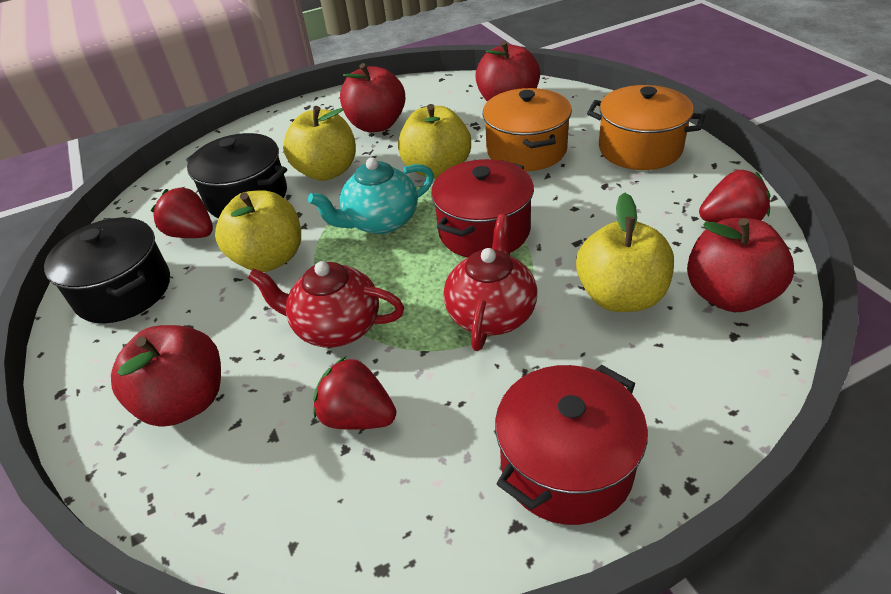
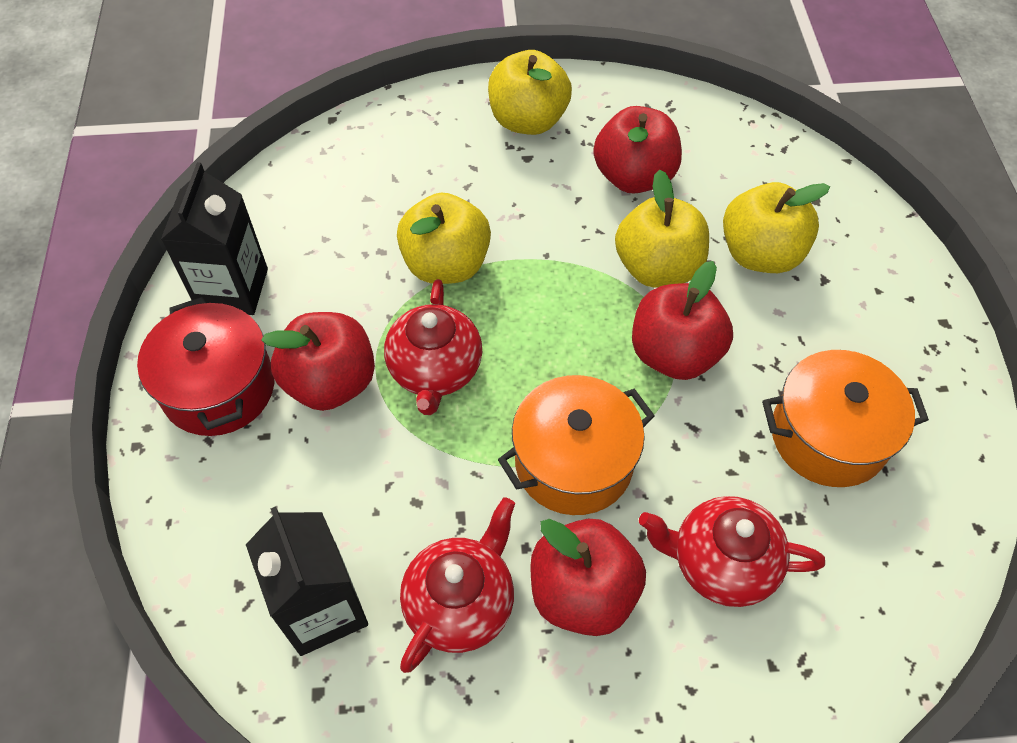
black carton: none = 0 -> [161,162,268,315] [246,507,368,656] = 2
black pot: [44,218,170,323] [186,133,287,218] = 2 -> none = 0
red pot: [431,159,534,258] [495,365,648,525] = 2 -> [137,297,274,436] = 1
red strawberry: [151,187,213,238] [313,356,396,430] [699,170,770,223] = 3 -> none = 0
red teapot: [248,261,404,348] [444,214,537,351] = 2 -> [384,279,482,415] [400,497,515,673] [639,496,825,607] = 3
turquoise teapot: [308,158,434,234] = 1 -> none = 0

